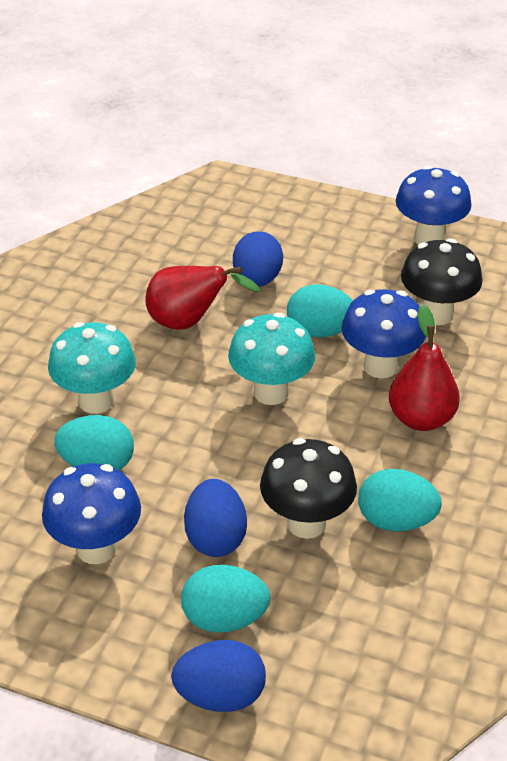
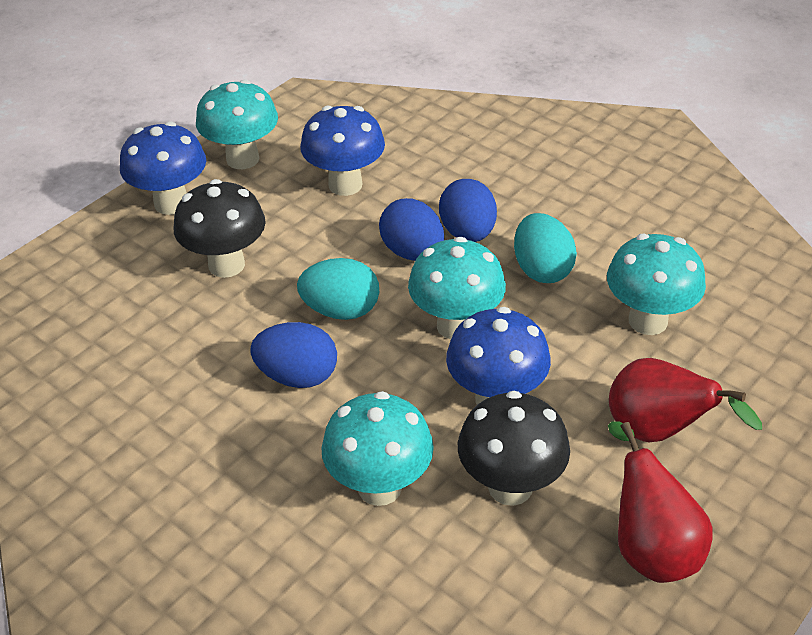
turquoise egg: [54,415,134,470] [181,565,270,632] [287,284,353,337] [358,469,442,532] = 4 -> [297,258,379,320] [514,213,577,283] = 2
turquoise mushroom: [48,322,136,414] [228,313,315,405] = 2 -> [196,80,278,169] [322,391,434,506] [408,237,506,339] [607,234,706,335] = 4

